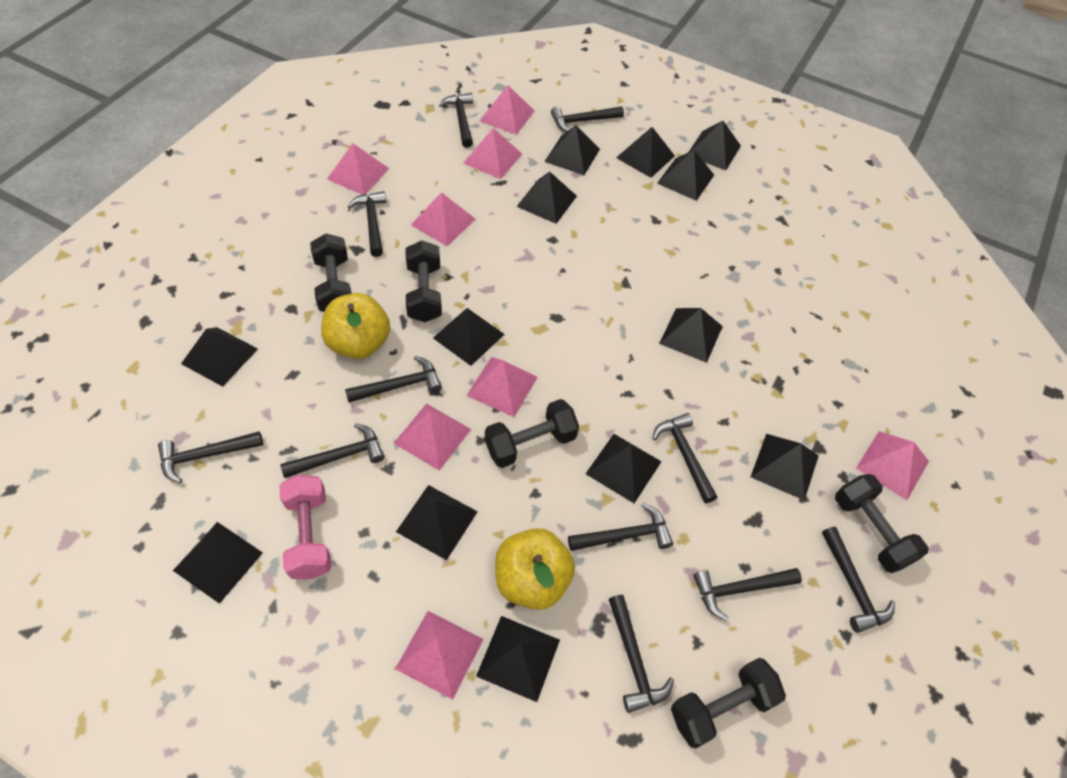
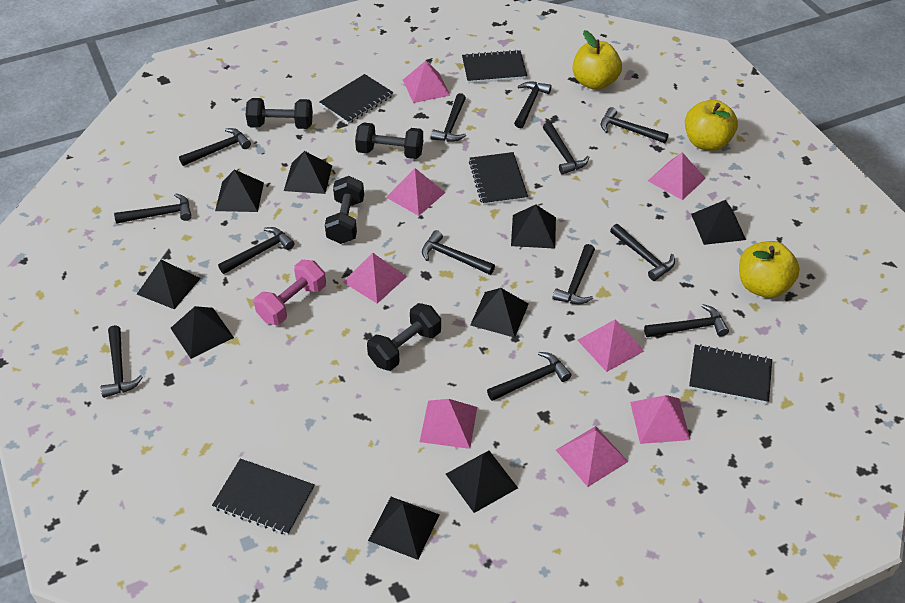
black dumbbell: [310,234,352,312] [406,241,442,322] [485,399,579,468] [671,658,786,749] [835,474,929,573] = 5 -> [246,98,313,129] [325,176,364,244] [355,122,423,159] [367,303,441,371] = 4
black hammer: [158,431,263,483] [280,423,384,478] [345,356,442,403] [348,191,386,257] [439,93,473,148] [551,106,624,132] [568,503,673,551] [609,595,674,713] [652,413,717,503] [693,568,802,621] [822,527,895,633] = 11 -> [100,325,143,398] [114,193,192,224] [179,128,251,166] [218,227,295,274] [422,230,495,275] [431,93,466,142] [487,352,571,401] [514,82,552,128] [543,122,589,175] [553,244,595,304] [601,107,669,143] [610,224,675,281] [644,304,729,337] = 13
black notebook: none = 0 -> [212,459,315,535] [319,74,394,124] [462,50,527,83] [469,152,528,205] [689,344,772,404] = 5
black pyramid: [173,522,263,604] [181,327,258,387] [396,485,478,560] [433,308,505,366] [476,616,560,702] [516,171,577,224] [544,125,600,175] [586,434,662,503] [616,127,675,178] [657,150,714,201] [659,308,723,363] [689,121,741,171] [751,434,819,501] = 13 -> [137,260,201,309] [171,306,234,359] [215,169,264,212] [284,151,332,194] [368,497,440,560] [446,451,518,513] [470,288,529,338] [511,205,556,249] [691,200,746,245] = 9
yellow apple: [321,293,390,359] [495,528,575,610] = 2 -> [573,30,622,90] [685,100,738,151] [739,241,800,298] = 3

